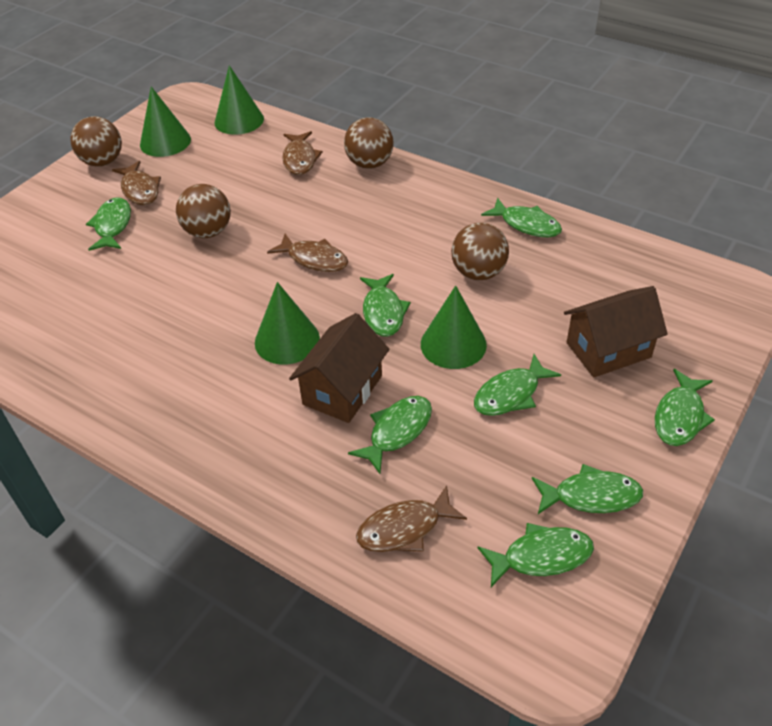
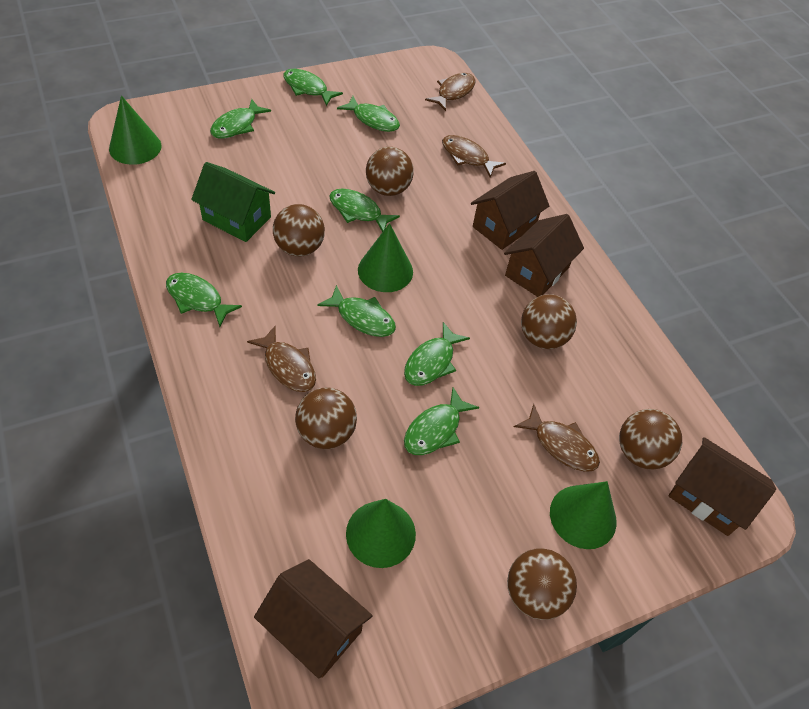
brown ball: [70,116,122,167] [176,184,231,238] [344,118,394,169] [451,222,509,280] = 4 -> [273,204,325,257] [295,387,357,449] [366,147,414,196] [507,548,577,620] [521,294,577,349] [619,409,682,470] = 6
brown house: [289,313,389,423] [564,286,668,378] = 2 -> [254,559,372,679] [471,171,549,250] [504,214,584,297] [669,437,776,536] = 4
green house: none = 0 -> [191,162,275,242] = 1

